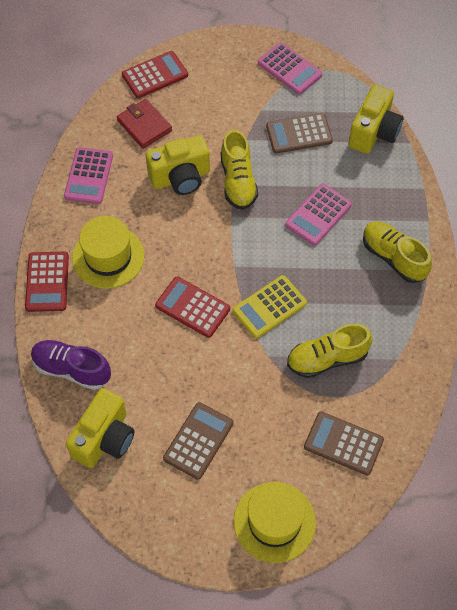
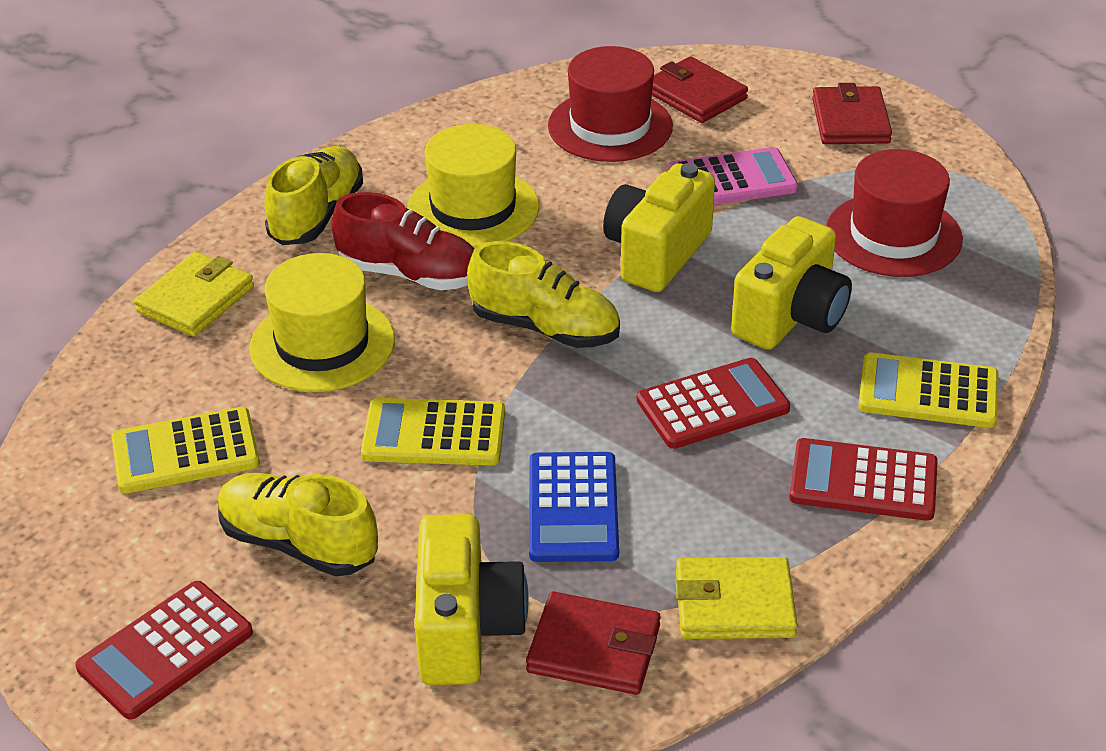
blue calculator: none = 0 -> [529,452,619,562] = 1
brown calculator: [163,402,233,480] [266,113,333,153] [304,411,384,476] = 3 -> none = 0
pink calculator: [64,147,113,204] [258,42,322,94] [285,184,352,246] = 3 -> [668,147,798,205] = 1
purple shoe: [31,340,111,390] = 1 -> none = 0
red hat: none = 0 -> [548,46,673,162] [826,149,963,277] = 2
red shoe: none = 0 -> [331,192,475,290] = 1
red wallet: [117,99,172,149] = 1 -> [526,592,661,695] [652,56,748,123] [812,83,892,144] = 3
yellow calculator: [233,275,307,339] = 1 -> [112,407,260,494] [361,398,505,465] [858,353,998,428] = 3
yellow wallet: none = 0 -> [134,252,254,337] [675,557,797,639] = 2

